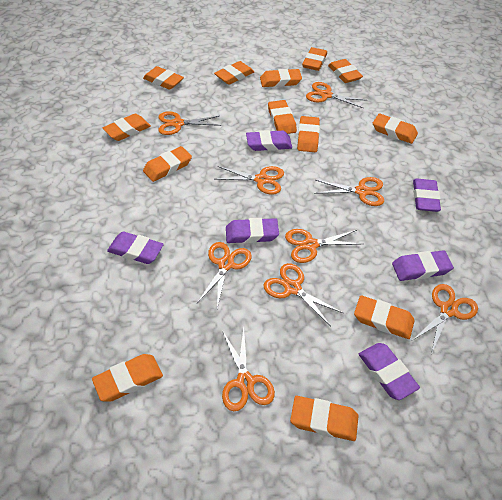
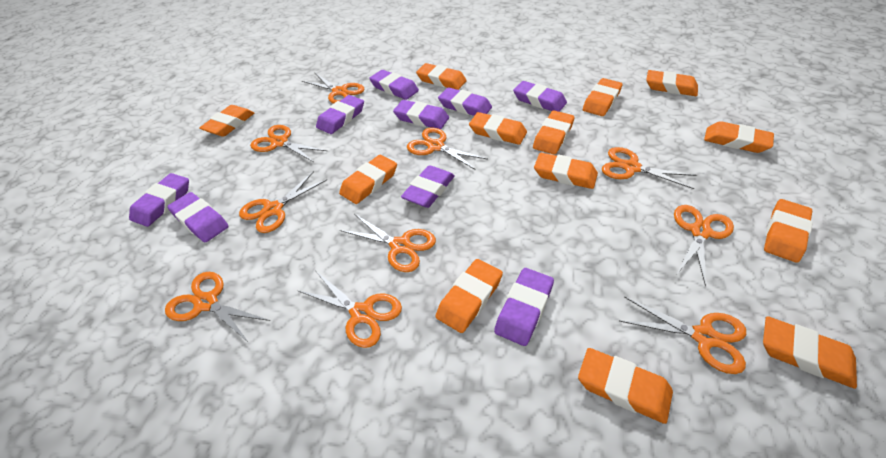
orange scissors: [158,111,221,135] [197,242,252,308] [216,166,284,195] [222,327,275,411] [263,263,343,326] [285,229,362,263] [306,82,365,109] [314,177,384,206] [413,284,478,354] = 9 -> [165,272,270,343] [239,171,327,233] [250,125,327,162] [297,271,402,348] [302,73,364,104] [340,214,436,272] [407,127,487,170] [602,147,697,189] [620,297,746,374] [674,205,734,286] = 10
purple eraser: [107,232,164,264] [226,218,279,243] [246,130,292,151] [359,343,420,400] [392,250,454,281] [413,179,441,212] = 6 -> [129,173,189,227] [167,192,229,242] [316,95,364,134] [369,70,419,100] [393,100,449,129] [401,165,455,208] [438,87,492,116] [494,268,554,346] [513,81,567,112] = 9

